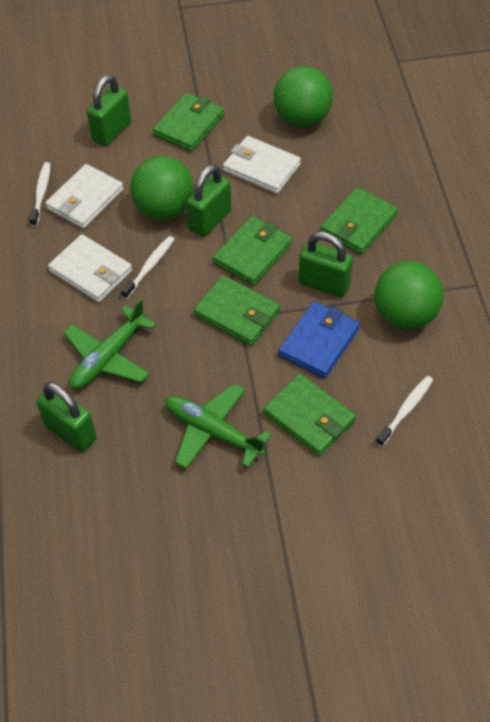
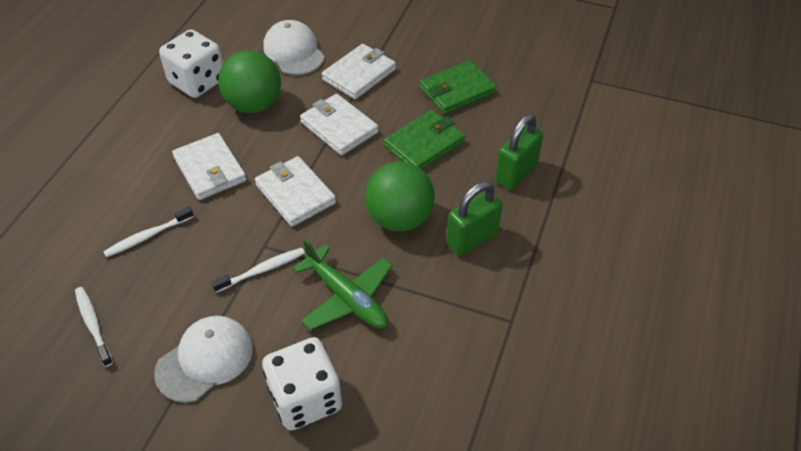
blue wallet: [279,301,360,378] = 1 -> none = 0
green ball: [130,156,194,220] [273,66,333,127] [374,261,444,330] = 3 -> [218,50,281,113] [365,162,435,231] = 2
green padlock: [37,382,97,452] [87,75,131,146] [186,164,231,237] [299,232,353,298] = 4 -> [447,182,503,256] [495,114,544,190] = 2
green plane: [64,299,156,389] [165,384,272,469] = 2 -> [293,239,392,330] = 1
green wallet: [153,93,224,152] [194,276,280,346] [213,216,292,286] [263,374,356,456] [321,187,398,254] = 5 -> [384,110,465,170] [420,60,497,114] = 2
white cap: none = 0 -> [154,316,253,403] [264,20,325,75] = 2
white dice: none = 0 -> [159,29,223,98] [262,337,342,431] = 2
white wallet: [45,164,124,229] [48,234,132,302] [223,136,301,194] = 3 -> [172,133,247,200] [255,156,336,227] [300,94,378,156] [322,44,396,99] = 4

